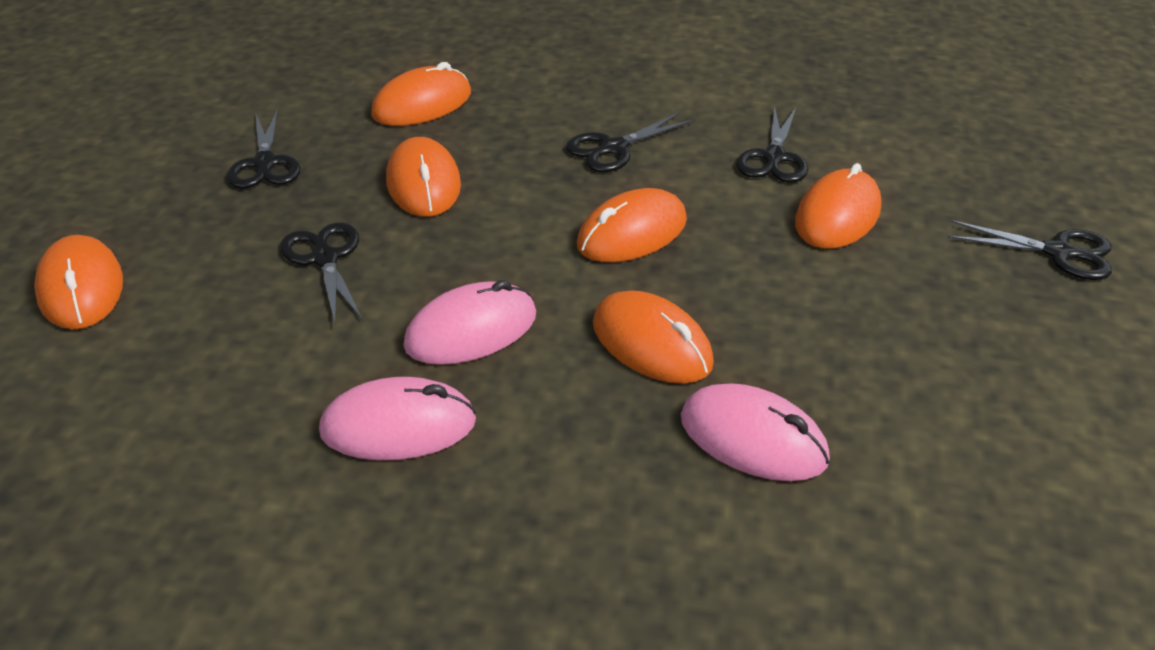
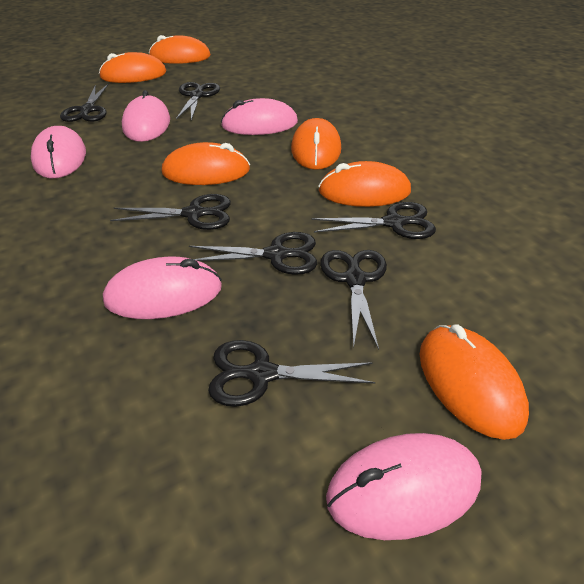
black scissors: [227,109,301,189] [280,222,363,323] [566,112,695,172] [736,105,808,183] [947,220,1112,280] = 5 -> [60,83,109,122] [110,194,231,230] [176,82,220,120] [189,232,317,275] [208,340,376,407] [311,202,436,239] [320,250,387,350] = 7
pink mouse: [319,377,476,460] [403,280,536,365] [681,383,830,481] = 3 -> [31,126,86,178] [103,256,222,319] [122,90,170,142] [221,98,298,135] [326,433,482,540] = 5

